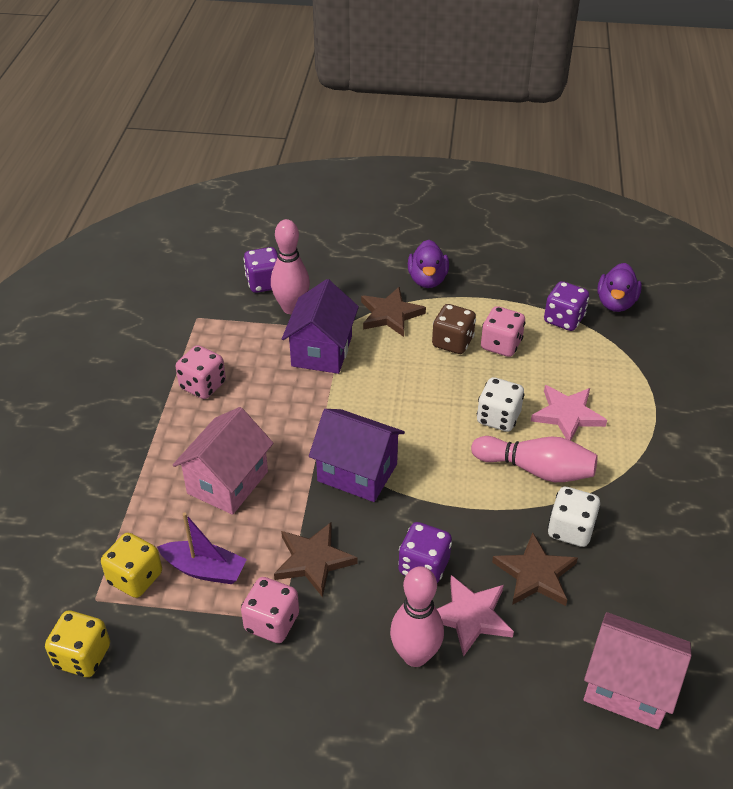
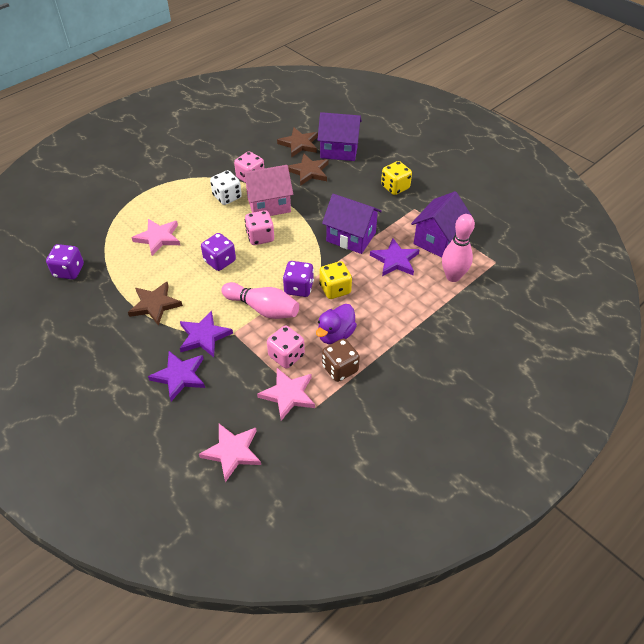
pink bowling pin: [271,219,310,314] [390,566,444,667] [471,436,597,482] = 3 -> [221,282,299,319] [442,214,475,282] = 2
pink house: [173,407,273,515] [584,612,692,729] = 2 -> [242,165,293,216] = 1
pink star: [437,575,514,657] [531,385,607,441] = 2 -> [131,219,180,256] [199,424,261,482] [257,368,315,421] = 3
purple boat: [157,513,247,584] = 1 -> none = 0
purple duck: [408,240,449,288] [597,263,642,312] = 2 -> [316,304,357,344] = 1
purple house: [282,279,359,374] [309,409,405,502] = 2 -> [318,112,362,161] [322,194,382,254] [411,191,472,258] = 3
purple star: none = 0 -> [148,351,205,401] [180,310,233,357] [370,238,420,276] = 3
white dice: [477,377,525,432] [547,487,600,547] = 2 -> [210,170,242,205] = 1

